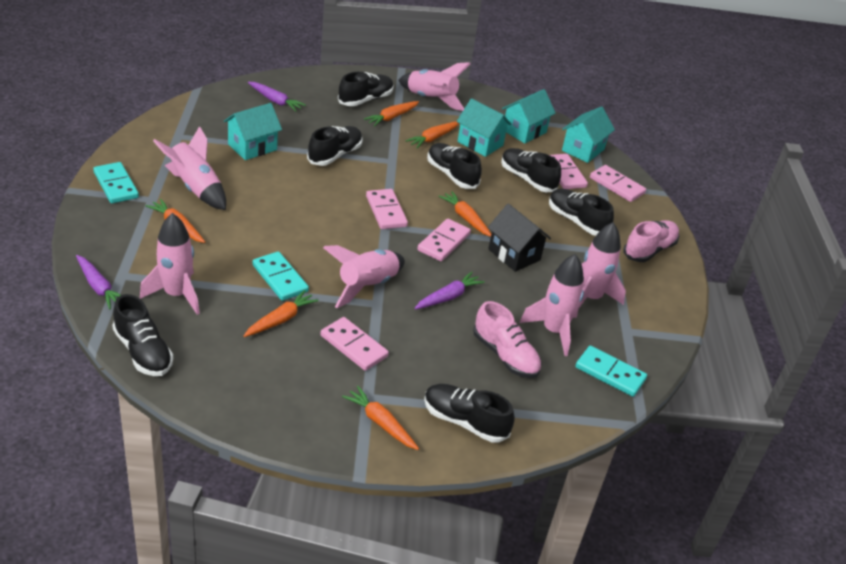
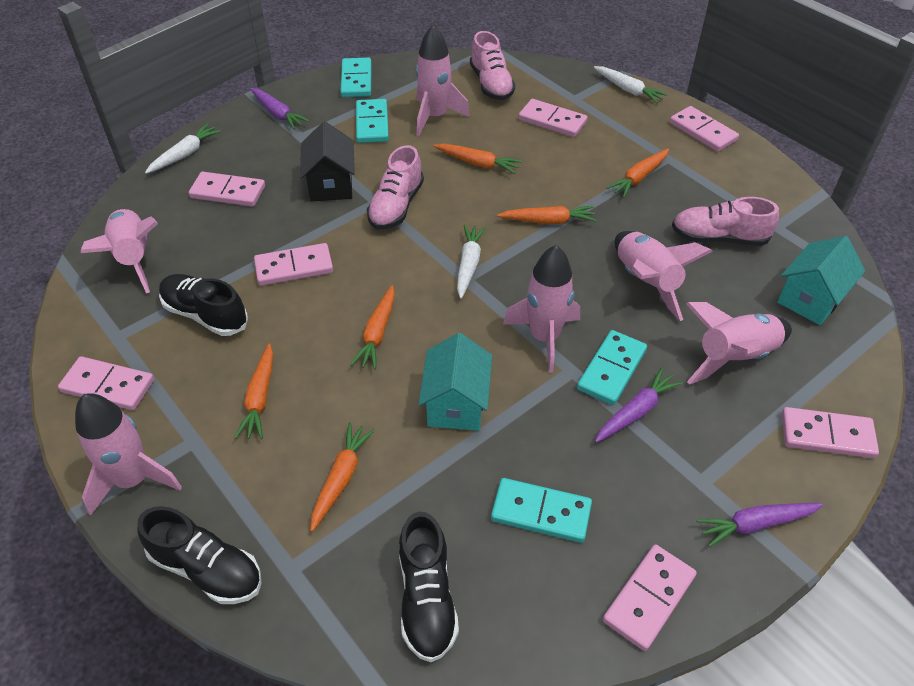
black shoe: [112,294,173,376] [307,126,362,166] [338,72,394,106] [424,384,515,443] [427,143,482,189] [501,148,561,192] [549,189,614,236] = 7 -> [137,506,262,604] [159,274,248,336] [399,512,459,662] = 3
pink domino: [320,317,389,371] [366,189,408,229] [417,219,471,261] [550,154,588,189] [590,165,646,202] = 5 -> [58,356,154,410] [189,172,265,207] [254,243,333,286] [518,99,588,137] [603,544,697,651] [670,106,739,152] [782,407,879,458] = 7
pink shoe: [473,301,542,378] [623,220,679,262] = 2 -> [367,145,424,229] [470,31,515,100] [672,197,779,246] = 3
turquoise domino: [93,162,139,204] [252,251,309,301] [575,346,647,397] = 3 -> [340,58,371,97] [356,99,389,143] [491,478,592,543] [577,330,647,405] = 4
turquoise house: [224,103,282,160] [457,98,512,157] [502,89,556,143] [562,106,615,163] = 4 -> [419,333,492,431] [777,236,865,325] = 2
white carrot: none = 0 -> [145,124,221,174] [457,224,487,299] [594,66,668,103] = 3

